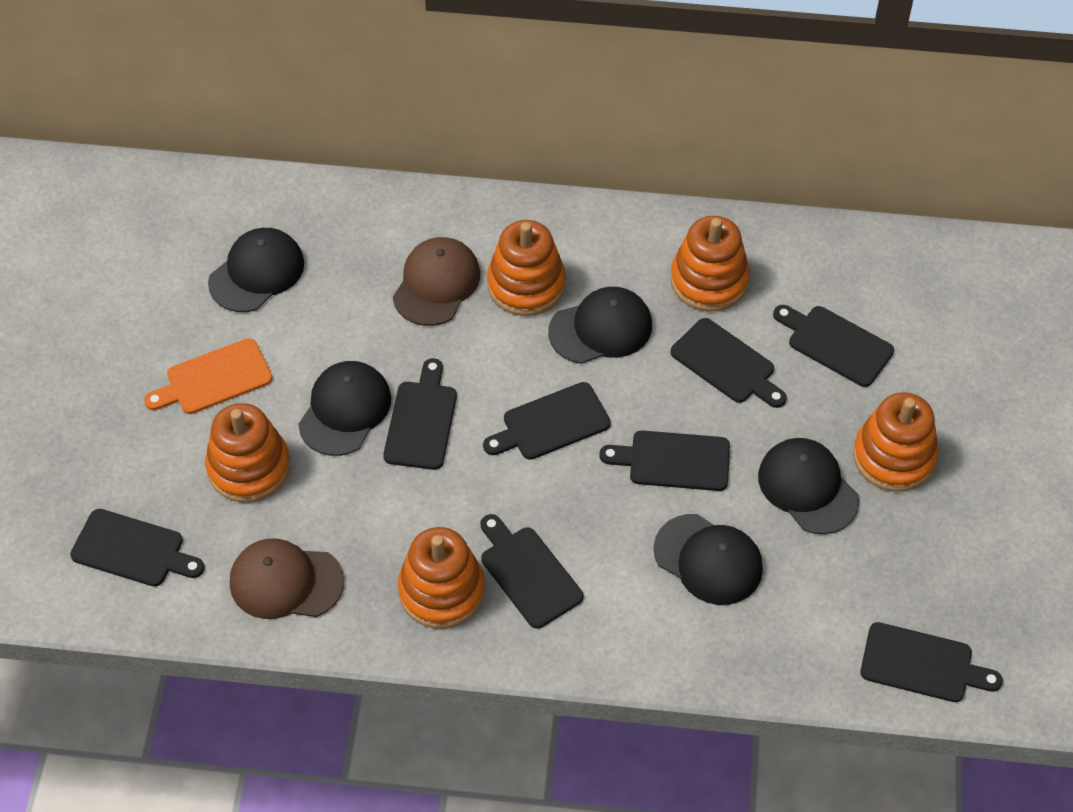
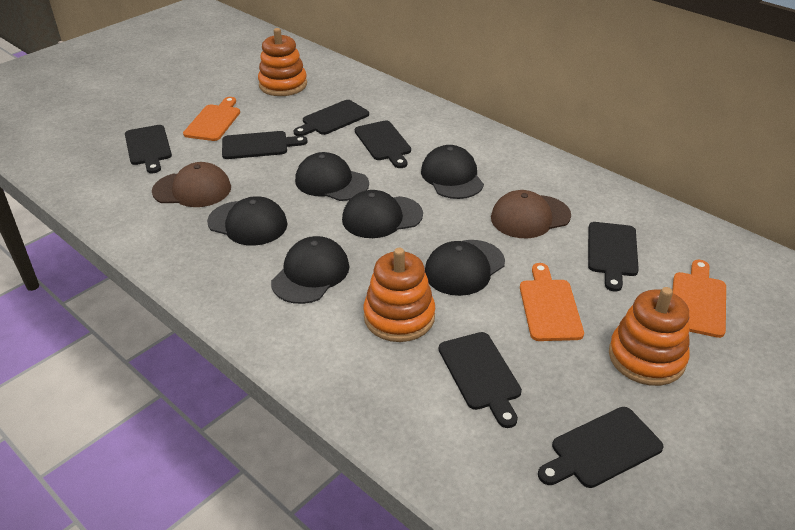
black cap: [208,228,304,312] [298,361,391,456] [548,287,652,364] [653,514,763,605] [758,438,859,534] = 5 -> [207,196,287,246] [271,236,349,304] [295,152,369,201] [342,190,423,238] [421,145,484,199] [425,240,505,296] = 6
black cutting board: [70,509,205,587] [383,358,457,470] [481,514,583,629] [483,382,611,460] [599,430,730,491] [671,318,787,408] [773,305,894,387] [861,622,1003,702] = 8 -> [125,125,172,173] [222,131,308,159] [294,100,369,136] [355,120,411,168] [439,332,522,428] [538,407,664,488] [588,222,639,291] = 7
orange cutting board: [144,338,273,414] = 1 -> [183,97,240,141] [520,263,584,341] [672,260,726,338] = 3
orange stacking toy: [205,403,290,503] [398,527,485,629] [487,220,566,316] [670,216,750,312] [853,392,939,492] = 5 -> [258,28,307,96] [363,248,435,342] [609,287,690,386] = 3

